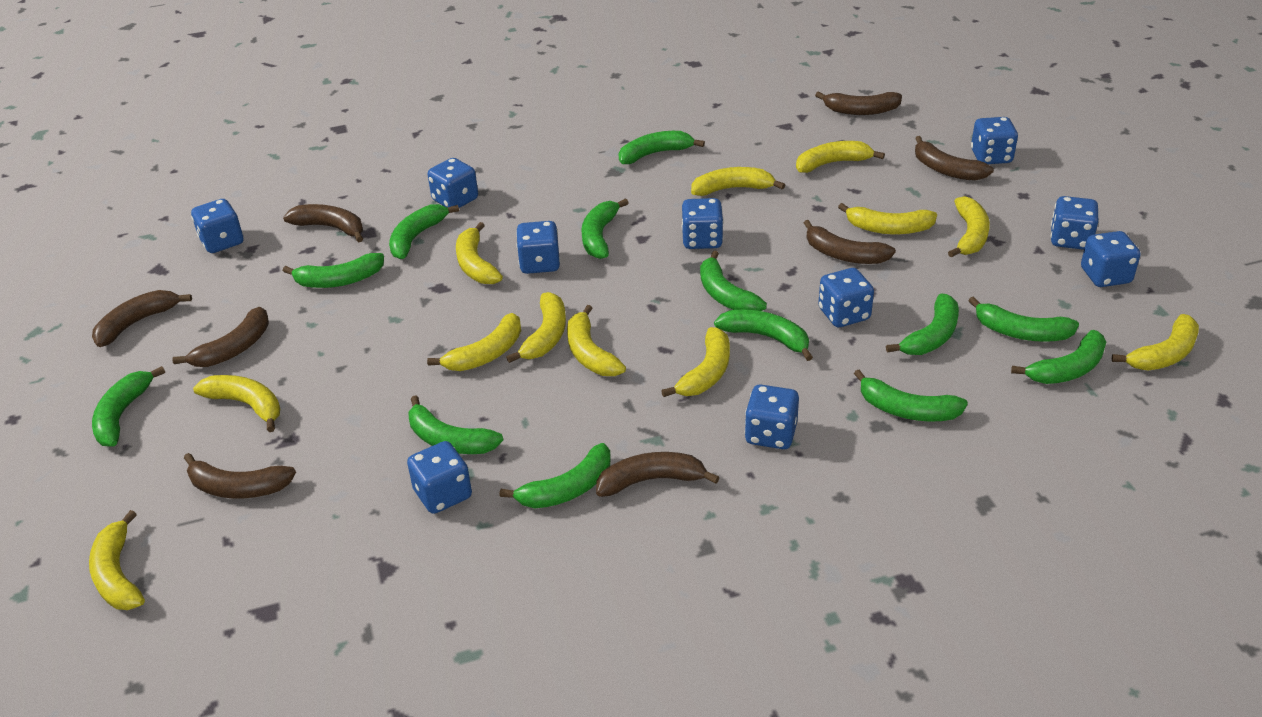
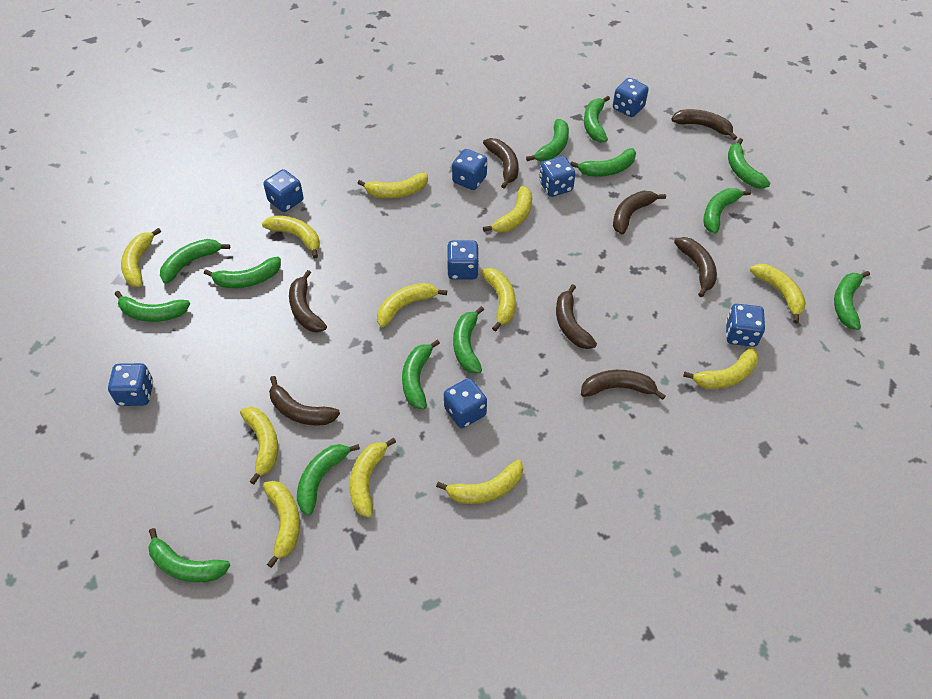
blue dice: [191,199,243,253] [407,441,472,514] [428,158,478,208] [516,221,560,274] [682,198,724,249] [745,385,799,449] [818,268,874,327] [971,117,1018,164] [1050,196,1098,250] [1081,231,1140,287] = 10 -> [108,363,153,406] [264,169,304,212] [444,378,487,428] [447,240,479,280] [452,149,487,190] [539,156,575,197] [613,78,649,117] [726,304,765,347] = 8

